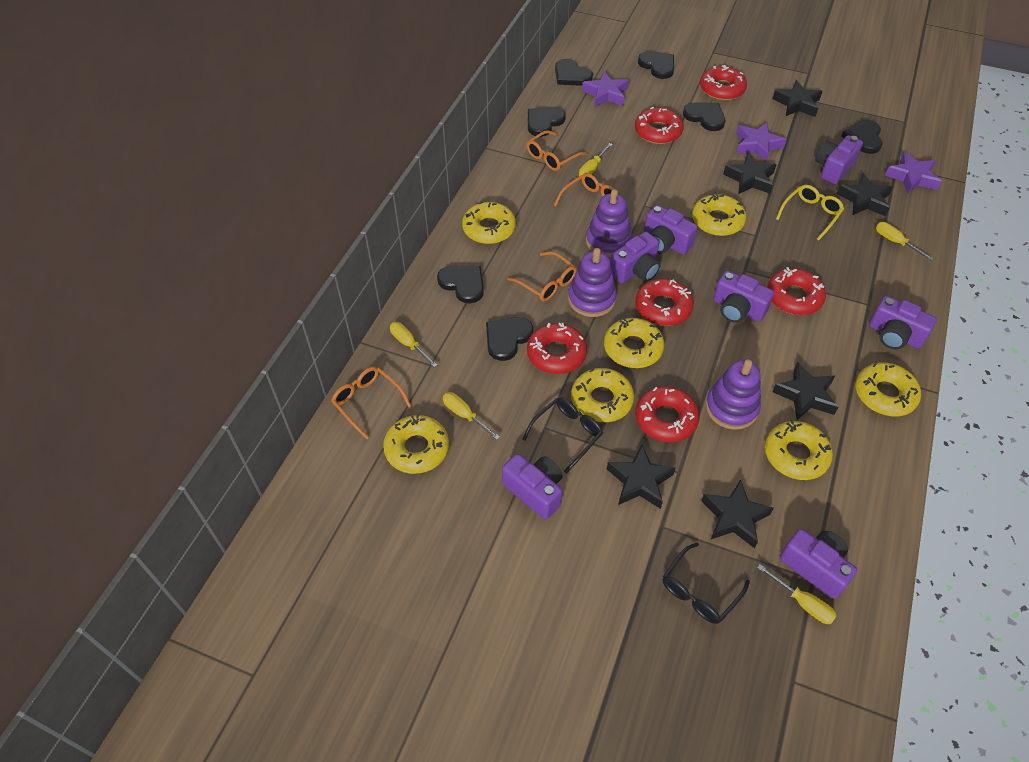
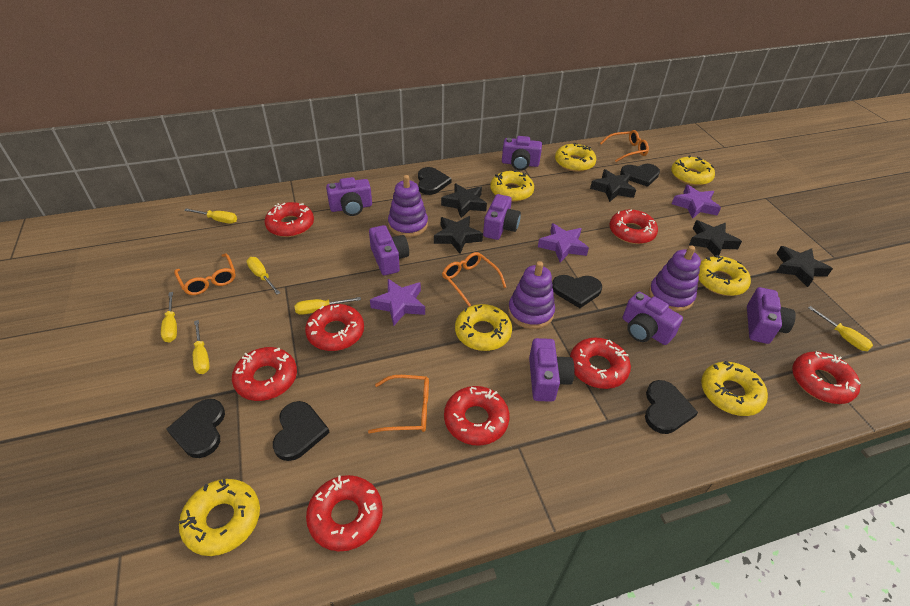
black glasses: [522,397,603,473] [663,542,750,624] = 2 -> none = 0
black heart: [437,266,484,303] [486,317,533,361] [528,107,566,137] [555,59,593,86] [638,51,674,79] [683,103,725,131] [842,120,883,154] = 7 -> [166,399,225,458] [273,401,330,461] [418,167,452,195] [552,275,602,308] [620,164,660,187] [645,380,698,434] = 6
black star: [607,445,675,509] [701,479,774,549] [723,153,776,194] [772,362,838,420] [773,80,823,117] [837,174,893,216] = 6 -> [434,216,483,254] [441,183,487,218] [590,169,636,202] [689,220,742,256] [776,246,833,287] = 5
red donut: [527,323,587,374] [635,107,683,144] [635,278,694,326] [635,386,700,442] [700,65,747,100] [767,267,826,315] = 6 -> [232,347,297,401] [264,202,314,237] [305,304,364,351] [306,475,383,551] [444,386,510,446] [570,338,631,389] [609,210,658,244] [792,351,861,404] = 8
yellow glasses: [776,185,844,241] = 1 -> none = 0
yellow screwdriver: [390,322,437,367] [443,392,500,440] [579,143,613,176] [757,564,837,624] [876,222,934,261] = 5 -> [161,292,177,342] [184,208,237,224] [193,320,210,374] [247,257,280,294] [295,297,361,315] [808,306,873,351] = 6

